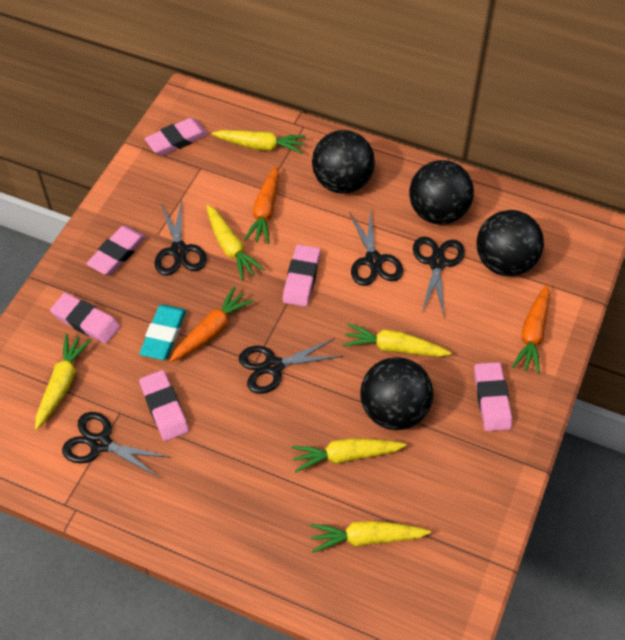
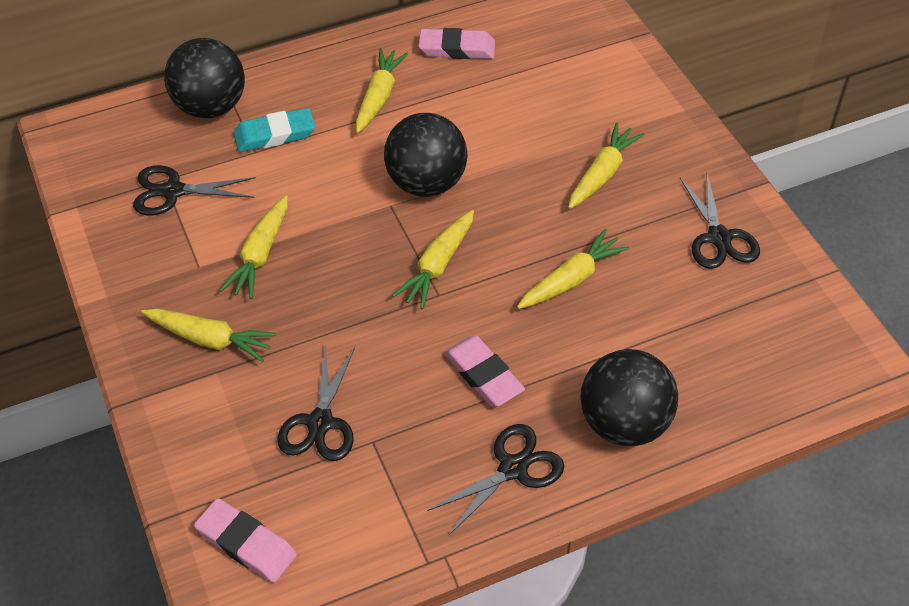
black ball: [312,130,375,194] [360,357,433,430] [409,160,474,225] [476,210,544,276] = 4 -> [164,38,245,118] [384,113,468,197] [580,349,678,446] = 3
black scissors: [62,412,171,478] [155,199,207,276] [239,338,343,394] [349,208,403,286] [413,237,465,315] = 5 -> [133,165,256,215] [277,347,355,461] [427,424,564,535] [680,174,760,269] = 4
orange carrot: [169,286,254,362] [244,166,279,244] [512,285,550,374] = 3 -> none = 0
pink eraser: [50,293,120,344] [86,226,146,275] [139,370,189,441] [145,118,208,155] [283,244,321,307] [474,362,512,431] = 6 -> [194,498,297,583] [419,28,495,59] [444,335,525,407] = 3

